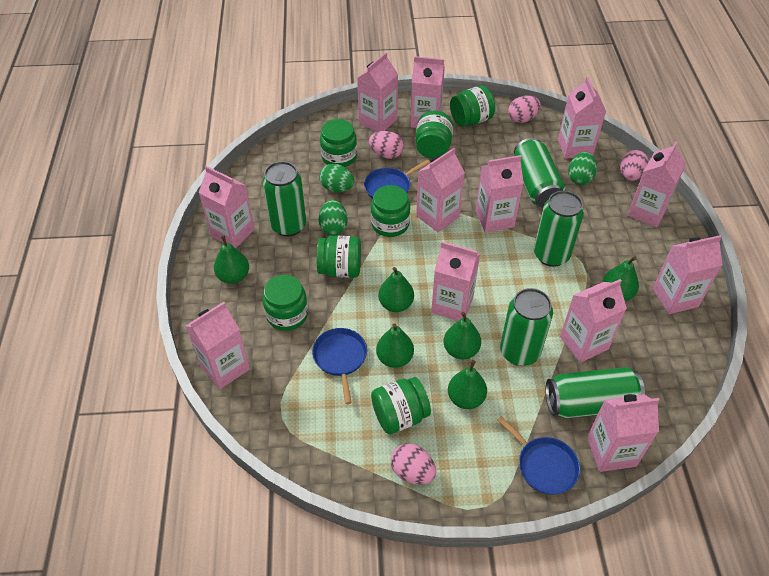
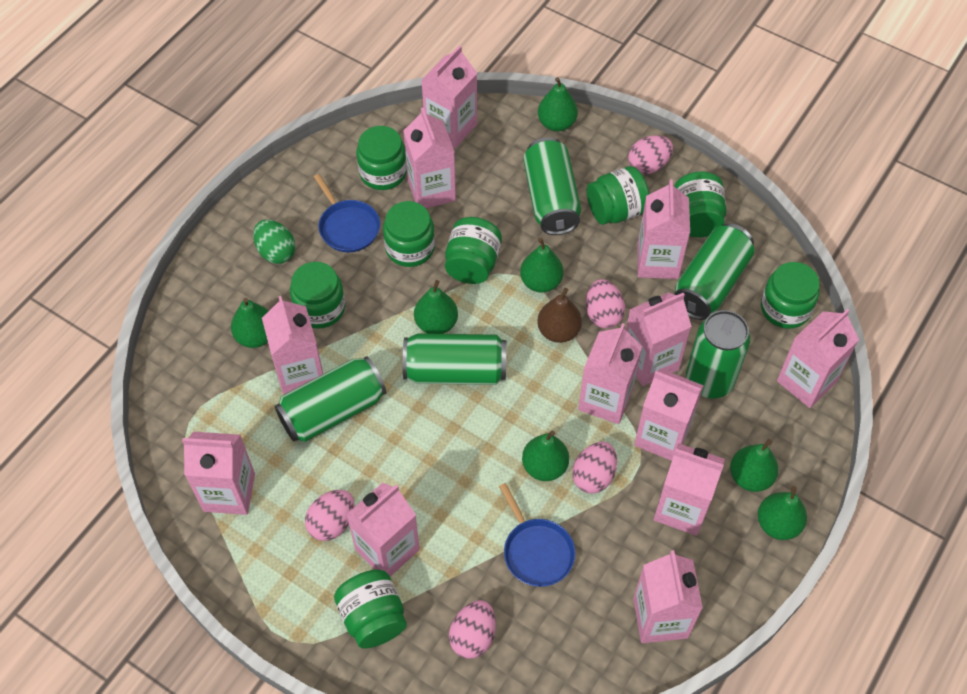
blue pan: [312,328,367,404] [364,160,430,199] [497,416,580,495] = 3 -> [314,174,380,252] [499,483,575,587] = 2
brown pear: none = 0 -> [537,288,582,343] = 1
green egg: [319,164,354,192] [319,200,347,236] [568,152,597,185] = 3 -> [253,220,295,264] = 1
green jar: [262,275,308,331] [317,236,361,278] [320,119,357,167] [371,185,410,237] [371,377,431,434] [415,111,453,159] [450,85,495,127] = 7 -> [290,262,345,329] [334,569,407,649] [356,126,407,190] [383,201,435,267] [445,217,502,284] [587,166,649,225] [674,172,726,237] [761,262,820,329] = 8
green pear: [214,235,249,284] [376,323,414,368] [378,267,414,312] [444,312,481,359] [448,360,487,409] [602,256,639,301] = 6 -> [231,298,268,348] [414,280,458,334] [520,238,563,293] [522,431,569,481] [538,77,578,132] [730,439,779,492] [758,486,807,540] = 7
pink egg: [369,131,404,159] [391,444,436,485] [508,95,541,123] [620,150,649,181] = 4 -> [305,490,354,541] [449,600,496,659] [573,442,617,494] [586,279,625,328] [628,135,673,174] = 5

